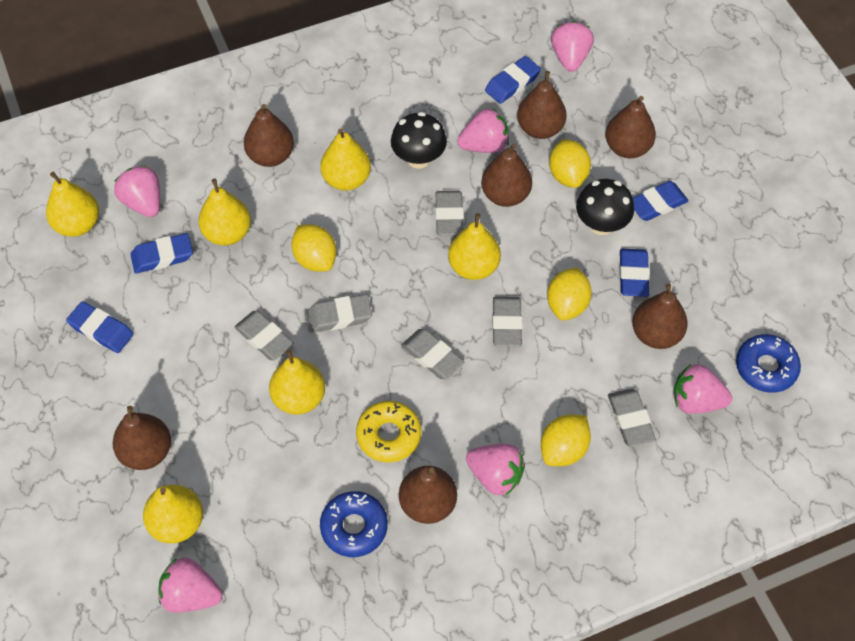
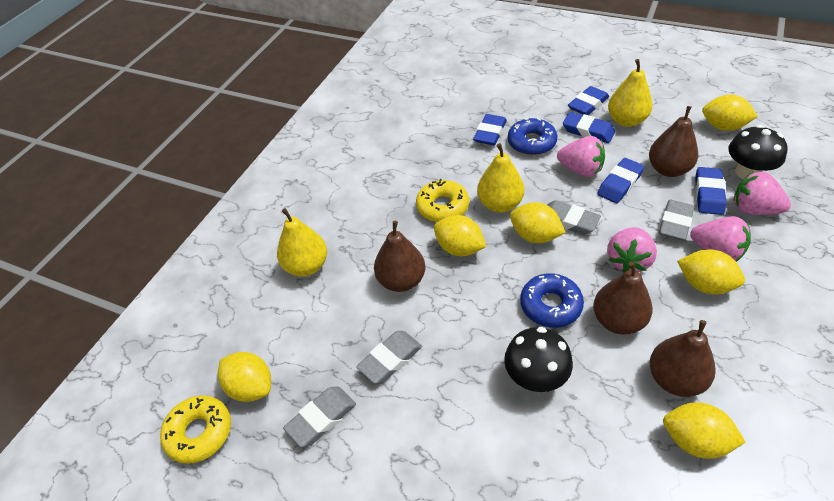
brown pear: [113,406,171,470] [244,104,294,167] [399,466,457,524] [481,143,532,207] [517,71,567,139] [605,96,656,158] [632,283,688,349] = 7 -> [374,221,425,292] [593,261,653,335] [649,106,698,177] [650,320,715,397] = 4
grey eraser: [234,311,294,360] [307,294,372,333] [401,329,464,379] [435,191,464,235] [492,296,523,347] [608,388,656,447] = 6 -> [283,386,356,447] [356,331,422,384] [547,200,601,235] [659,200,694,241] = 4
pink strawberry: [114,165,160,217] [158,558,223,613] [457,109,509,153] [466,444,525,496] [551,21,594,72] [673,364,732,414] = 6 -> [557,136,605,177] [607,227,657,273] [690,216,751,262] [734,171,791,215] = 4
yellow donut: [356,401,421,462] = 1 -> [160,395,231,464] [416,179,469,222] = 2
yellow lemon: [291,225,337,272] [541,415,591,466] [547,267,592,320] [549,139,591,188] = 4 -> [218,352,271,402] [434,215,486,256] [510,202,566,243] [663,402,746,459] [677,249,745,294] [702,94,758,131] = 6
yellow pear: [46,172,99,237] [143,485,203,543] [198,179,251,246] [269,350,325,415] [320,129,371,191] [448,213,501,280] = 6 -> [277,208,327,277] [477,143,524,213] [608,59,653,127] = 3

